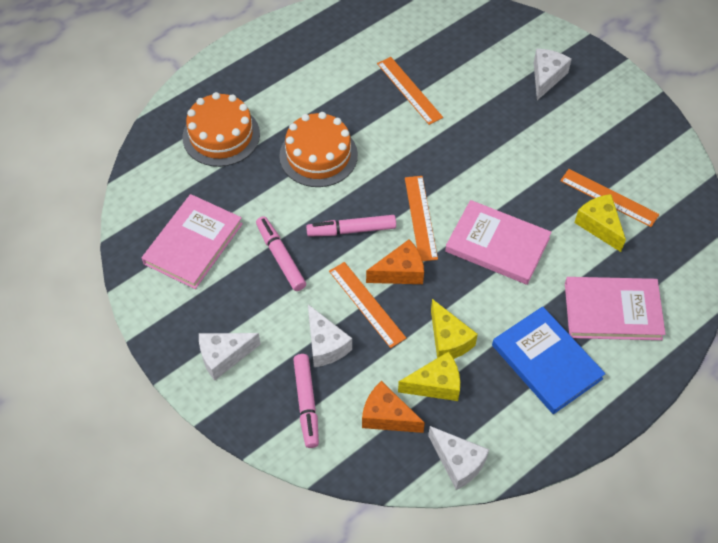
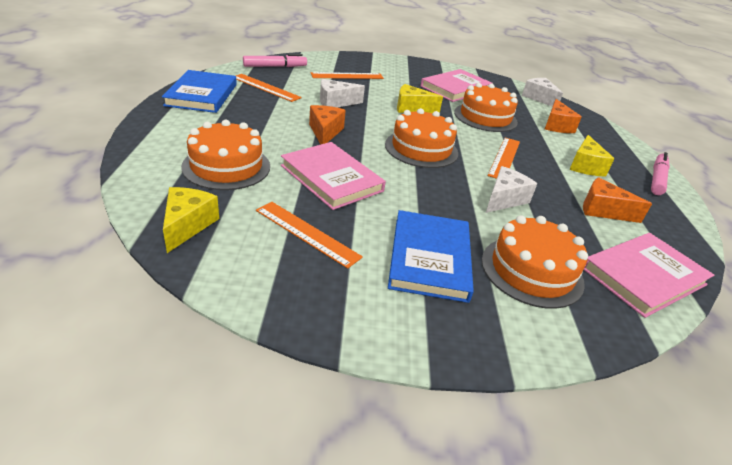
blue book: [492,306,606,414] = 1 -> [162,70,237,113] [388,210,474,303] = 2
orange cake: [182,92,260,167] [279,112,358,187] = 2 -> [181,120,270,190] [385,108,458,168] [454,83,518,132] [482,215,588,309] = 4
orange cheese: [362,381,425,433] [366,240,424,284] = 2 -> [309,105,346,145] [545,99,582,133] [583,177,652,223] = 3
pink marker: [256,216,306,291] [293,354,319,448] [306,215,396,237] = 3 -> [243,54,307,67] [651,152,670,195] = 2
white cheese: [199,333,261,381] [308,304,352,367] [428,426,489,490] [534,49,572,100] = 4 -> [320,79,365,107] [486,166,537,213] [522,78,563,107] = 3

